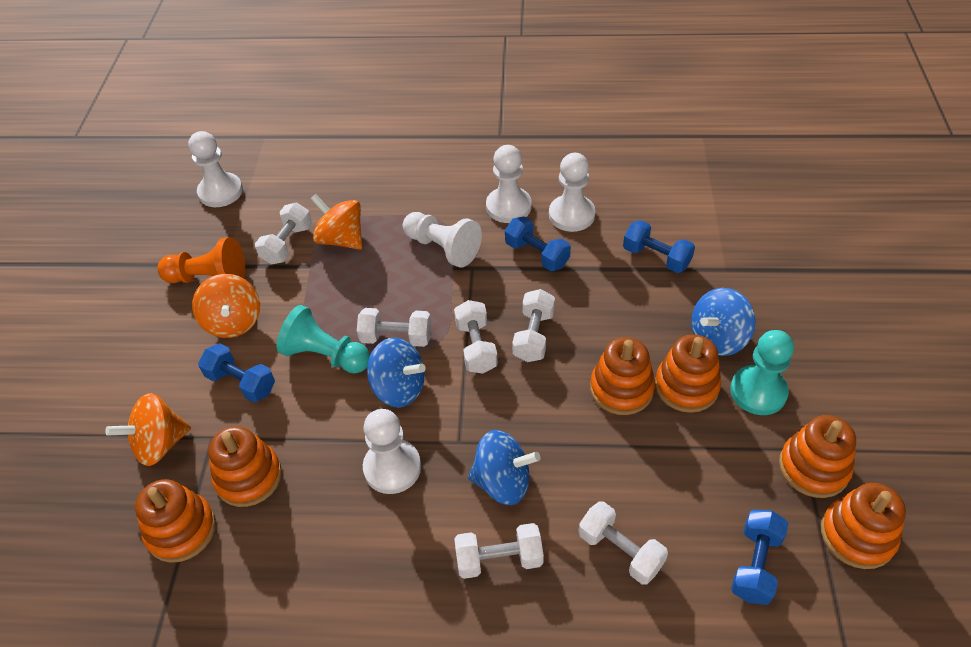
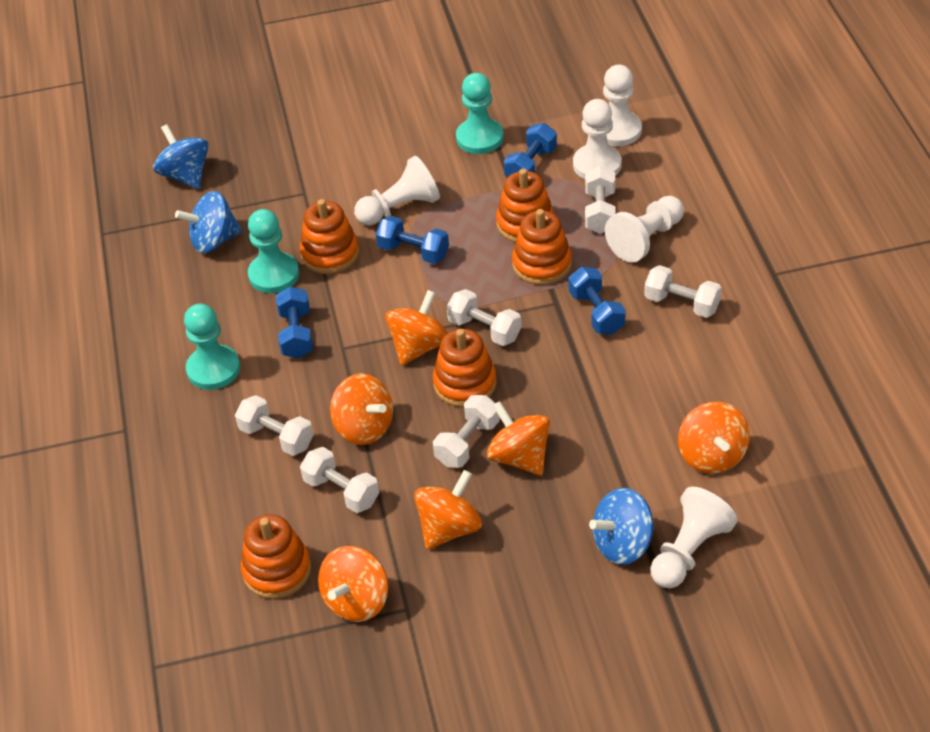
orange pawn: [157,237,245,283] = 1 -> none = 0
orange spinning top: [105,393,191,466] [192,274,260,338] [310,194,362,250] = 3 -> [318,546,388,622] [330,373,393,445] [385,290,447,366] [414,470,482,550] [487,401,550,476] [678,402,750,474] = 6
orange stacking toy: [135,479,216,563] [208,426,282,507] [590,337,655,415] [655,334,721,413] [779,415,856,498] [821,483,906,569] = 6 -> [241,514,311,599] [300,199,359,274] [433,329,497,407] [496,169,554,242] [512,209,572,285] = 5
turquoise pawn: [277,305,370,374] [730,330,794,415] = 2 -> [184,303,240,390] [248,209,299,293] [456,73,504,154] = 3

